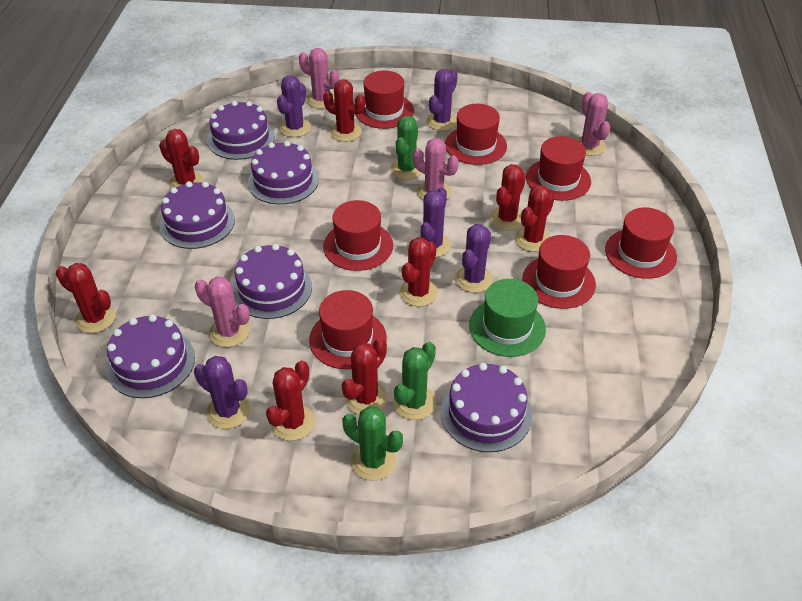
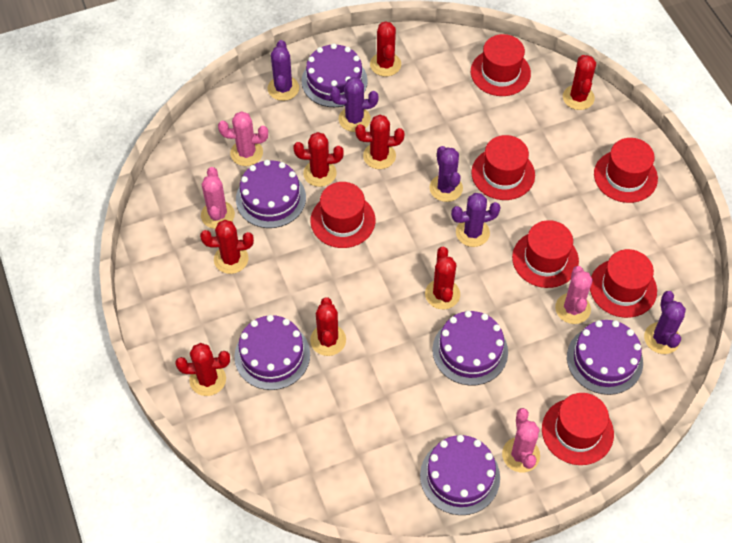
green cactus: [342,406,403,481] [390,116,422,180] [393,342,436,420] = 3 -> none = 0
green hat: [469,279,546,357] = 1 -> none = 0

